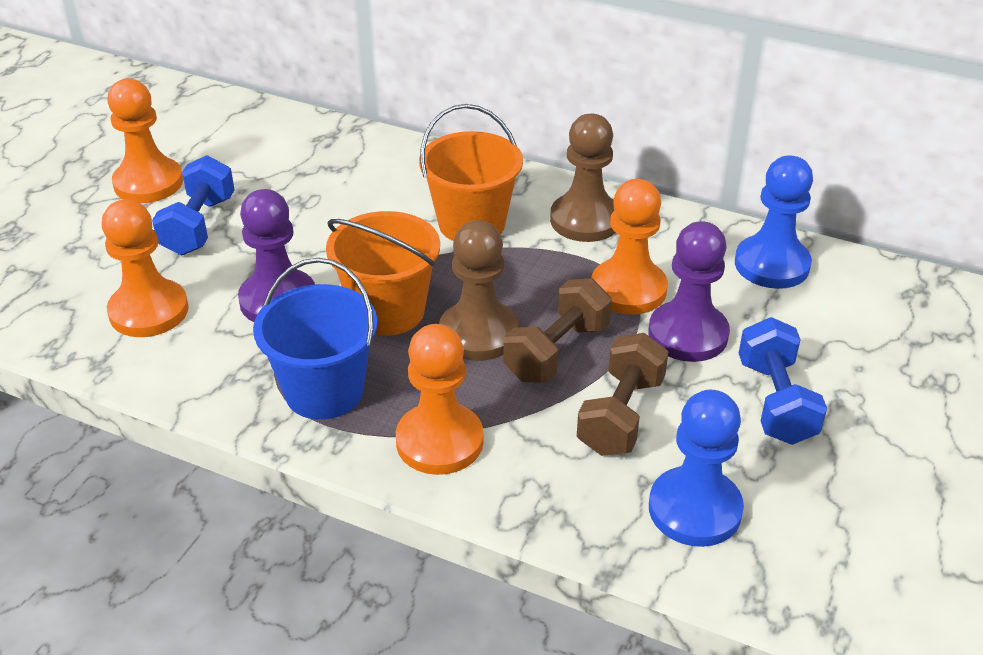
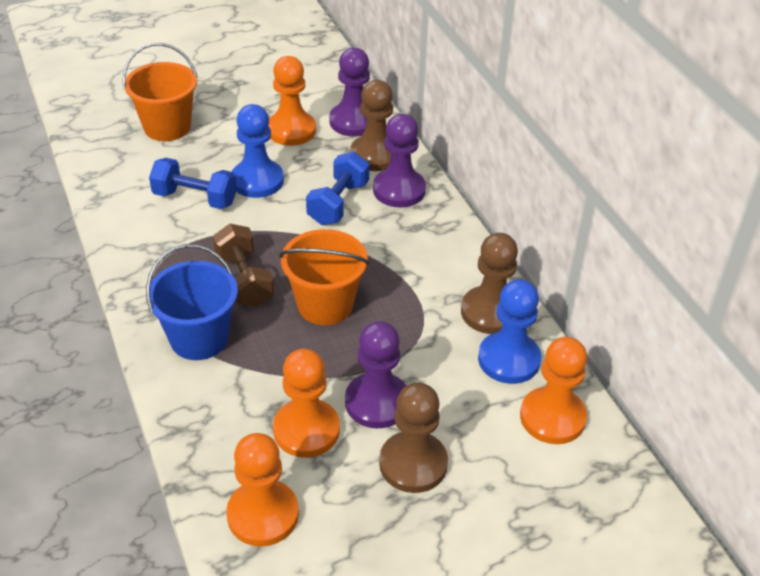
brown dumbbell: [503,278,612,382] [577,333,669,456] = 2 -> [213,224,274,307] = 1
brown pawn: [439,221,519,361] [550,113,616,242] = 2 -> [350,80,393,171] [379,382,448,493] [461,233,518,334] = 3
purple pawn: [238,189,315,322] [648,221,730,362] = 2 -> [329,48,370,137] [345,321,406,428] [373,114,426,207] = 3

